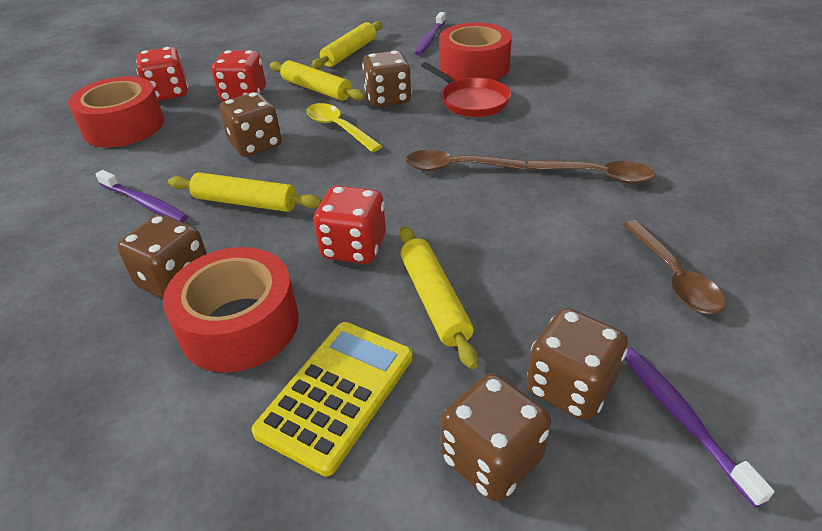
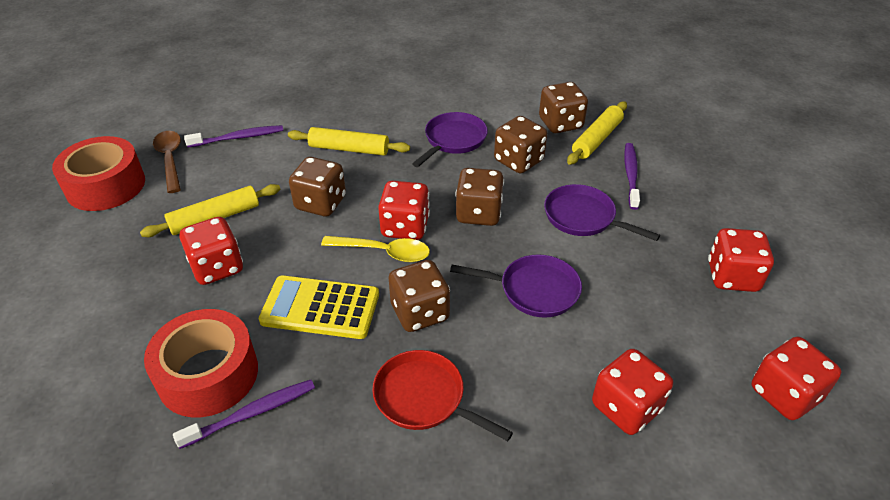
brown spoon: [405,150,526,171] [527,160,656,184] [623,220,725,314] = 3 -> [153,131,181,193] = 1
purple pan: none = 0 -> [412,112,488,167] [450,255,582,318] [544,184,660,241] = 3
red dice: [136,47,188,101] [212,50,266,101] [314,186,386,264] = 3 -> [180,217,243,285] [378,181,430,240] [592,349,673,435] [708,228,774,292] [752,337,841,420] = 5
red tape: [68,76,164,147] [163,247,299,372] [439,23,512,81] = 3 -> [52,136,145,211] [144,309,258,417] = 2
yellow rolling pin: [168,172,322,212] [270,60,365,101] [311,21,382,69] [399,226,478,369] = 4 -> [140,184,280,237] [288,127,410,156] [567,101,627,165] = 3

